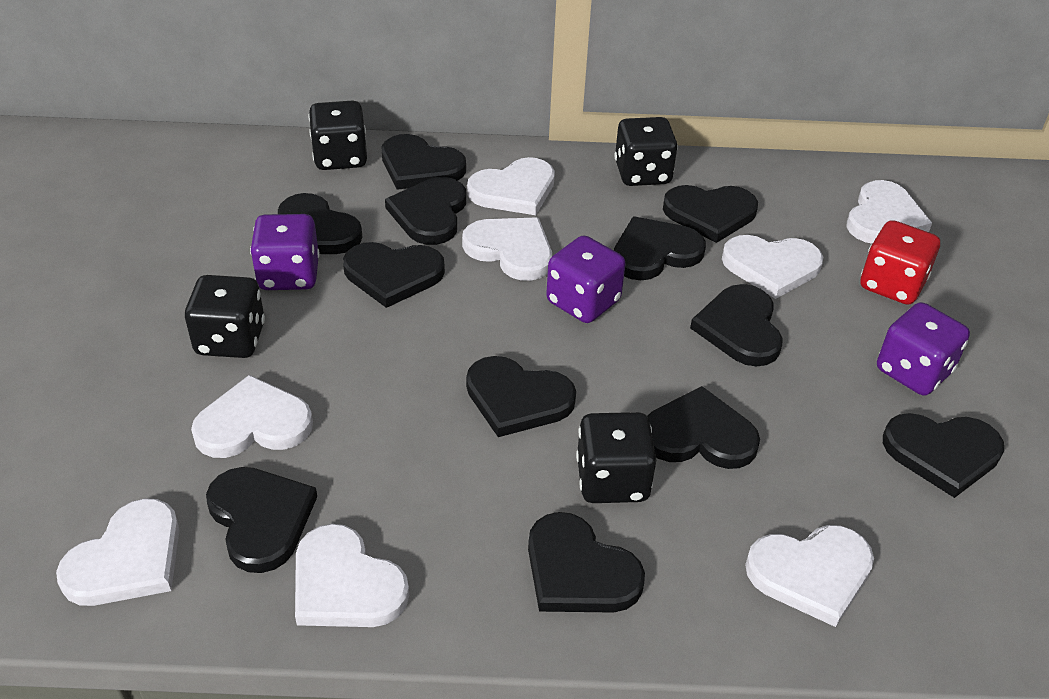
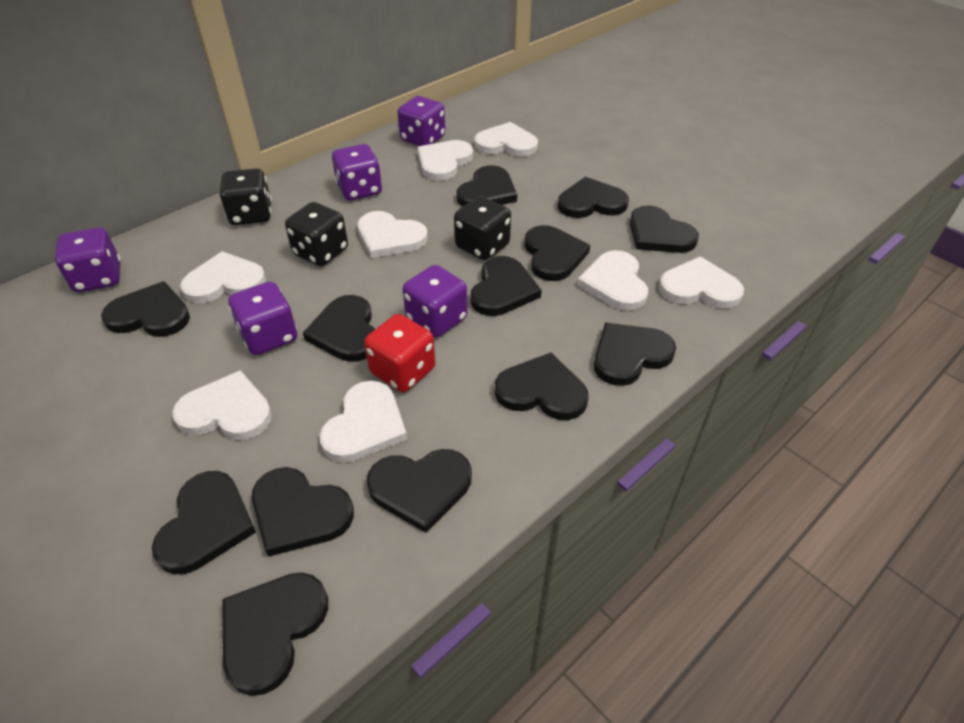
black dice: [185,275,265,358] [309,101,367,170] [576,412,656,503] [614,117,678,186] = 4 -> [220,168,272,225] [285,202,348,266] [454,196,511,260] = 3
black heart: [206,467,317,573] [278,193,362,254] [343,242,445,308] [382,134,466,190] [385,177,466,245] [466,356,576,437] [528,512,645,613] [614,217,706,280] [647,386,760,469] [663,185,758,243] [690,284,783,367] [883,413,1004,498] = 12 -> [101,281,190,337] [152,471,256,574] [222,572,328,696] [252,467,354,557] [303,295,375,362] [366,449,472,533] [457,165,517,207] [471,256,542,316] [495,353,589,420] [525,225,590,281] [558,177,629,218] [594,323,676,386] [630,205,699,253] = 13
purple dice: [250,214,319,290] [546,235,625,323] [877,302,970,395] = 3 -> [55,228,121,292] [228,282,297,355] [332,144,382,201] [398,96,445,146] [403,265,468,337] = 5

